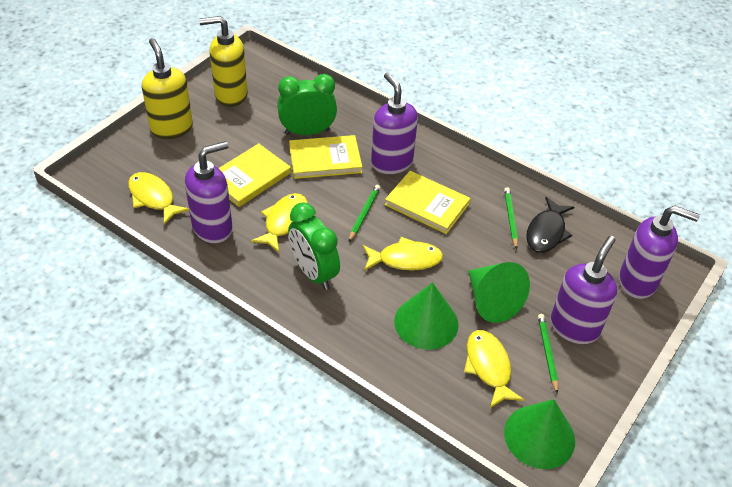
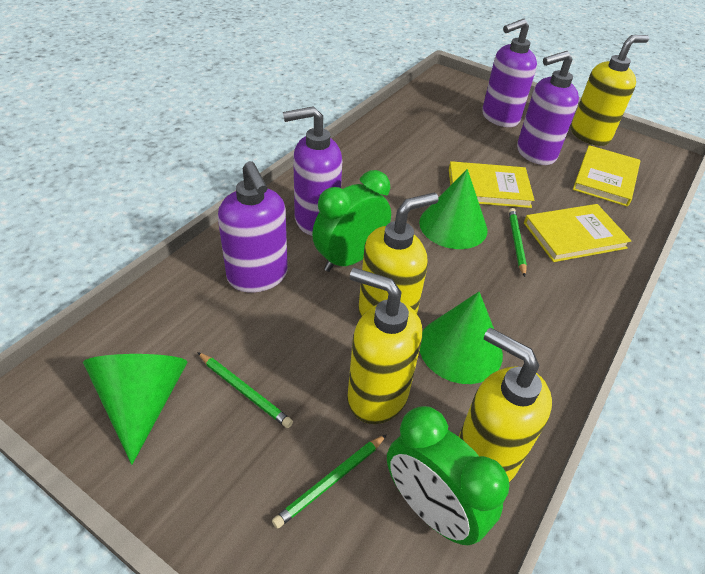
black fish: [526,197,574,253] = 1 -> none = 0
yellow fish: [128,172,189,225] [251,193,308,252] [362,237,443,271] [464,330,524,408] = 4 -> none = 0
yellow soap dispenser: [142,38,193,139] [199,16,248,107] = 2 -> [347,268,422,424] [358,193,439,317] [459,328,552,483] [571,35,649,146] = 4

